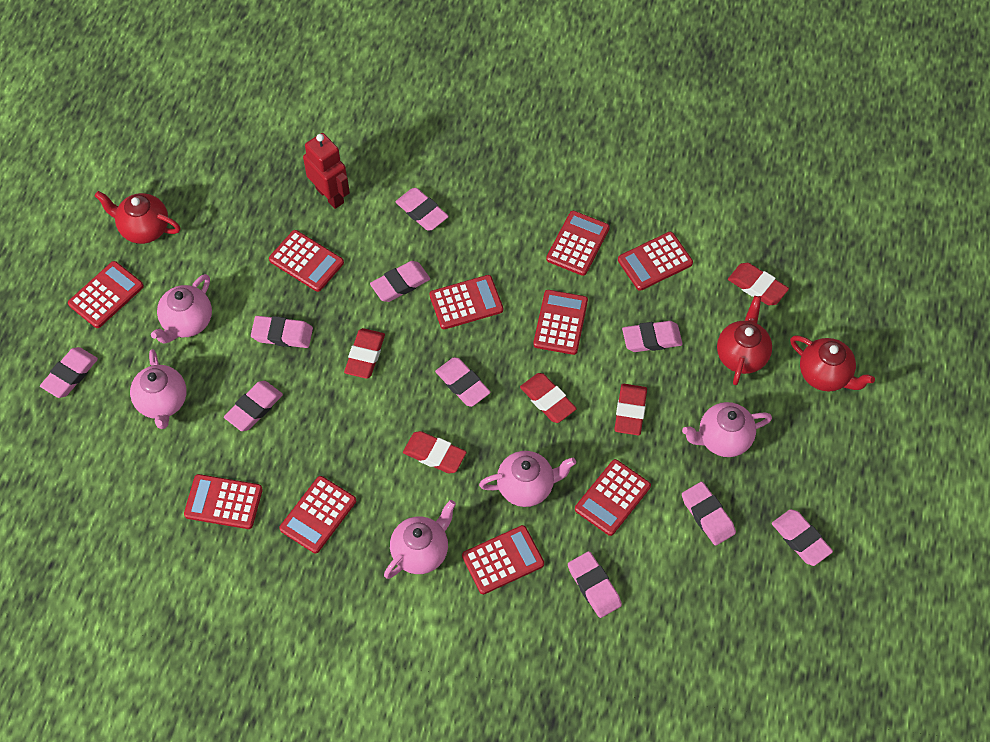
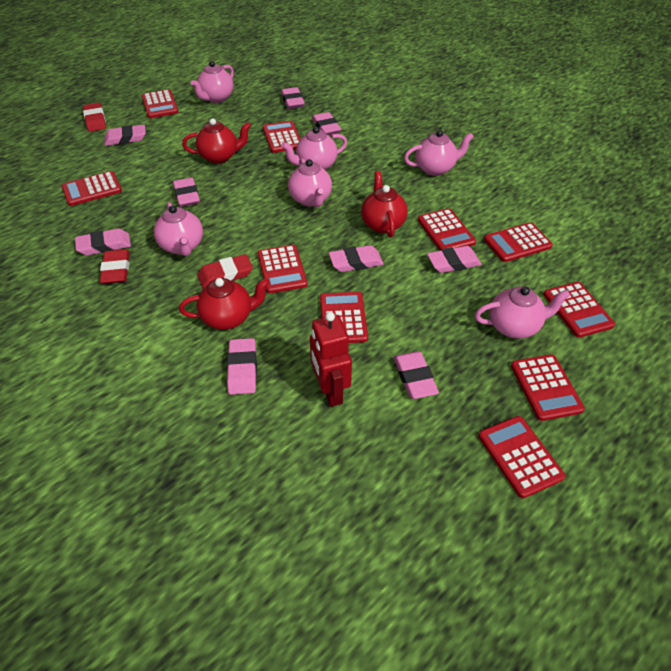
pink eraser: [40,347,98,398] [224,381,283,431] [251,316,313,348] [370,261,430,302] [395,188,449,231] [435,357,491,407] [568,551,622,618] [622,321,683,352] [682,482,736,546] [772,509,833,566] = 10 -> [75,228,131,255] [104,125,146,146] [173,178,200,207] [227,338,257,395] [281,87,305,109] [312,112,341,135] [329,245,384,272] [394,352,439,399] [427,246,482,273] = 9
pink teapot: [130,349,187,429] [151,274,212,344] [384,500,456,579] [479,451,576,507] [682,402,772,457] = 5 -> [154,202,203,256] [191,61,234,103] [281,127,347,170] [288,158,332,207] [404,130,474,176] [475,286,571,339] = 6
red eraser: [344,328,385,379] [403,431,467,473] [520,373,577,423] [614,384,647,435] [728,263,789,305] = 5 -> [83,103,106,132] [100,249,130,284] [197,254,253,289] = 3

